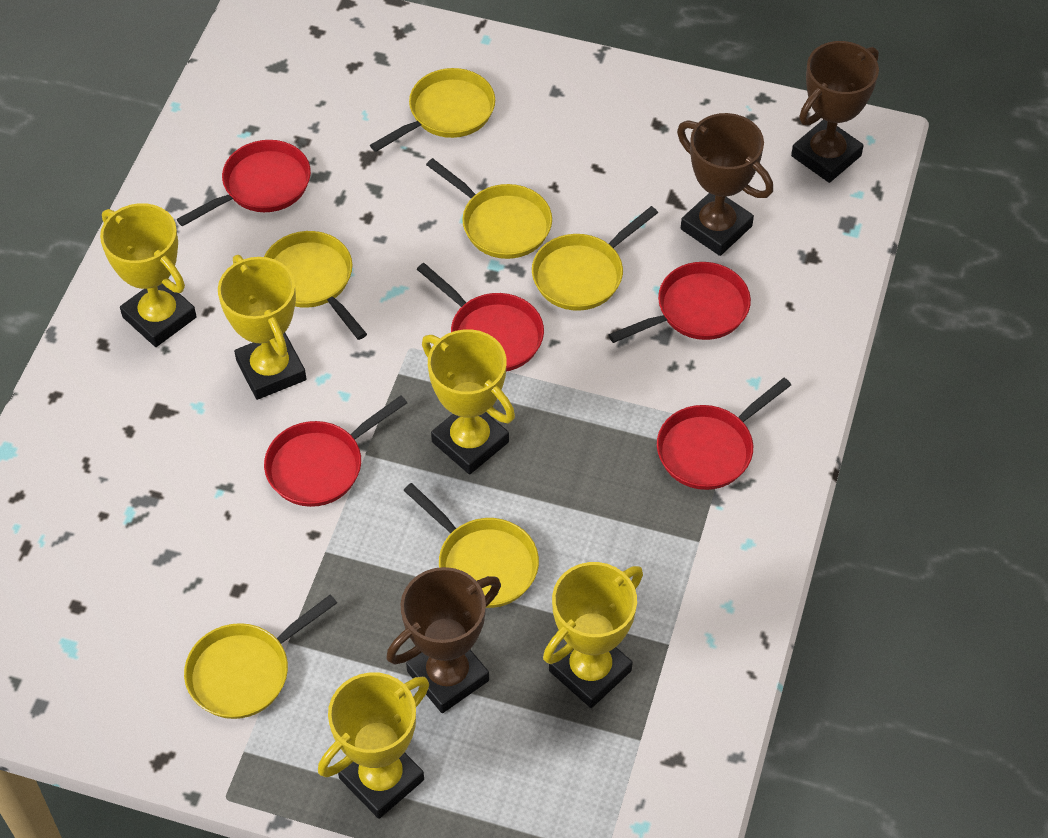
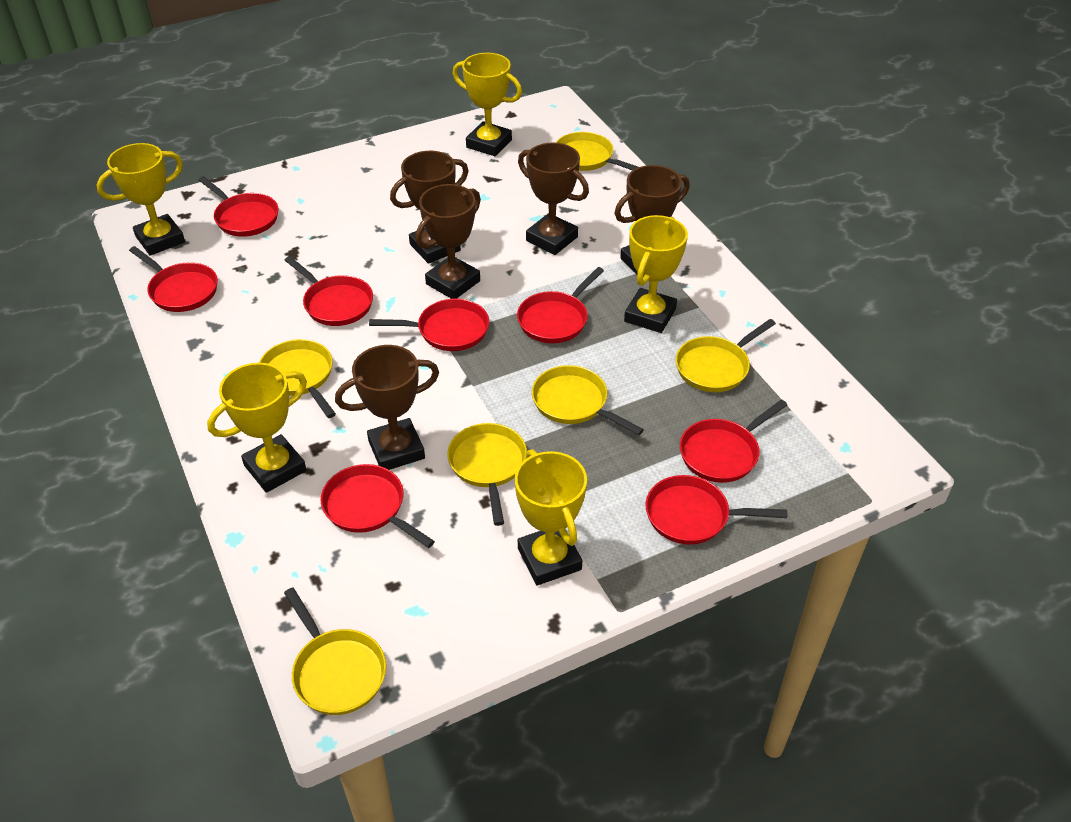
brown trophy: [387,567,501,713] [677,113,773,256] [791,41,879,183] = 3 -> [335,345,439,470] [390,151,468,264] [415,184,481,299] [518,143,589,255] [615,165,690,274] = 5
red pan: [177,140,311,227] [264,395,407,507] [417,263,544,372] [608,262,751,343] [657,378,791,490] = 5 -> [129,246,218,312] [198,176,279,237] [284,256,373,326] [321,464,435,548] [369,299,489,351] [517,267,604,343] [646,475,787,545] [680,399,787,483] = 8

